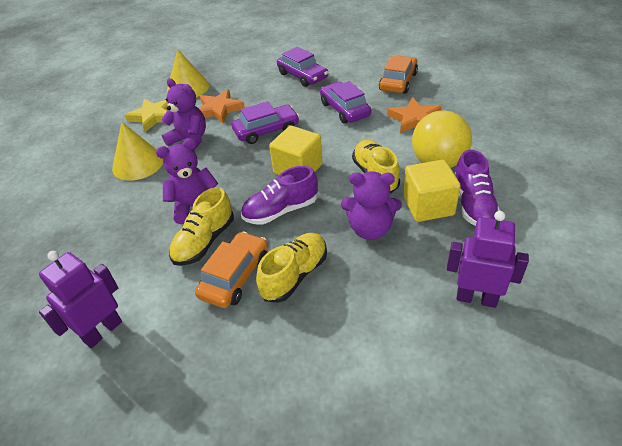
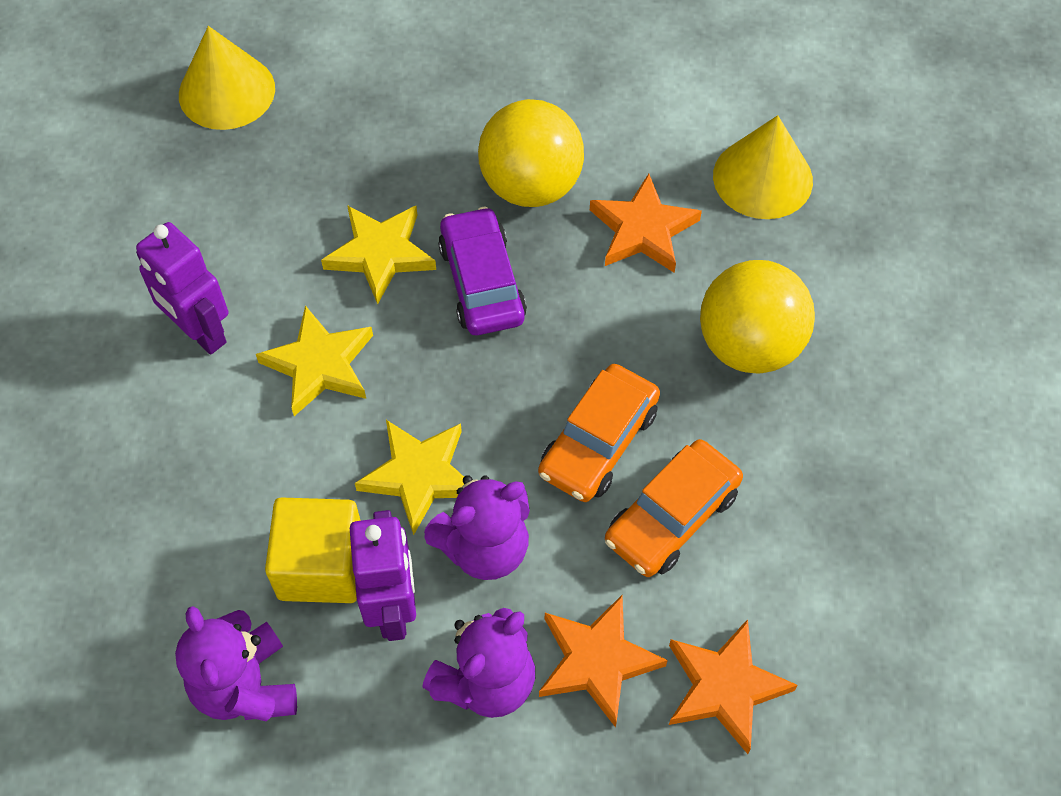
orange star: [199,89,245,123] [387,97,442,133] = 2 -> [539,595,668,728] [590,174,702,273] [669,619,798,754] = 3
purple car: [232,101,299,144] [277,47,328,87] [320,81,371,124] = 3 -> [438,206,527,335] = 1
purple shoe: [241,166,318,225] [455,150,500,226] = 2 -> none = 0
yellow ball: [412,110,472,168] = 1 -> [478,99,584,207] [700,260,815,374] = 2
yellow cube: [269,126,323,175] [403,160,461,222] = 2 -> [265,497,361,603] = 1
yellow shoe: [169,187,234,266] [256,233,327,303] [352,140,400,193] = 3 -> none = 0
yellow star: [125,99,168,132] = 1 -> [256,305,373,416] [321,205,436,304] [355,420,464,535] = 3

